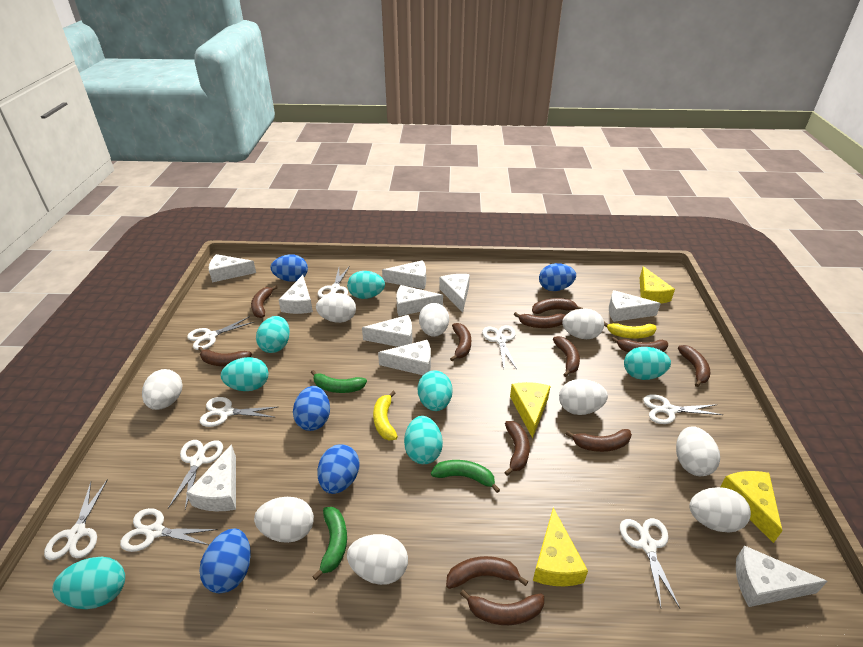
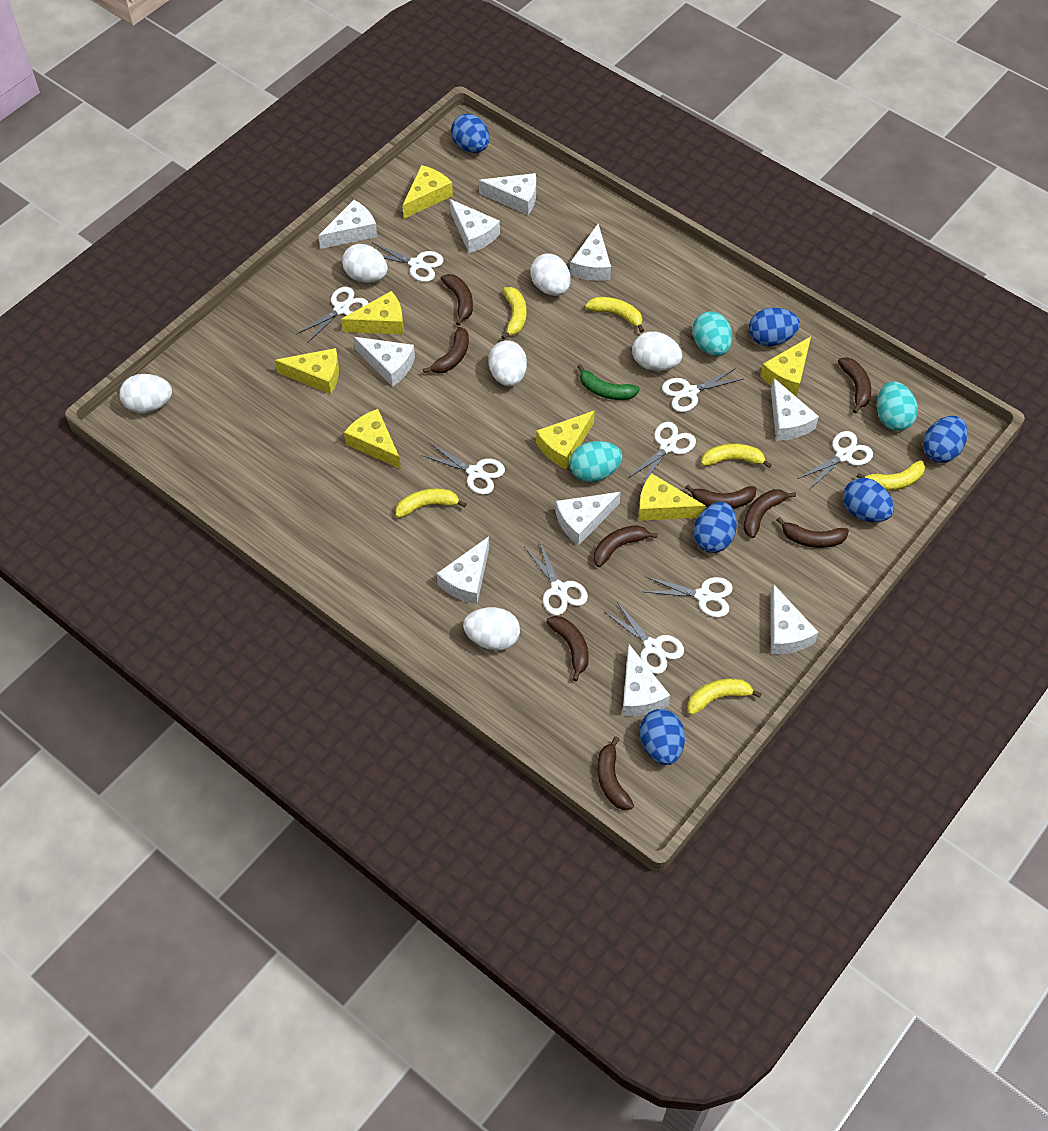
blue egg: [200,528,251,593] [270,254,308,282] [293,386,330,431] [317,444,360,494] [539,263,576,291] = 5 -> [451,114,489,153] [640,709,685,765] [694,502,737,553] [749,307,800,346] [843,478,894,522] [923,416,967,463] = 6
brown banana: [198,347,252,366] [251,285,278,318] [446,556,528,589] [450,323,471,361] [460,590,544,625] [504,421,530,476] [514,312,565,328] [532,298,583,314] [553,336,580,377] [566,429,632,452] [611,337,668,352] [678,345,710,387] = 12 -> [423,327,469,373] [441,274,473,326] [546,616,589,681] [594,525,658,567] [597,737,634,810] [685,484,757,509] [743,489,796,538] [777,517,849,548] [838,357,871,414] = 9
green banana: [311,370,367,393] [312,507,347,580] [431,460,500,493] = 3 -> [577,364,640,400] = 1
turquoise egg: [52,557,125,609] [221,357,268,391] [256,316,290,353] [347,271,385,299] [404,416,443,464] [418,370,452,411] [624,347,671,380] = 7 -> [570,441,622,482] [692,311,732,356] [877,381,918,431] = 3
white egg: [142,369,183,410] [254,497,314,543] [316,293,356,323] [347,534,408,585] [419,303,449,337] [559,379,608,415] [562,309,604,339] [676,426,720,476] [689,487,751,533] = 9 -> [119,374,172,413] [342,244,388,283] [463,607,520,651] [488,341,527,386] [530,253,571,296] [632,331,682,371] = 6
yellow banana: [373,391,398,440] [604,322,657,339] = 2 -> [396,488,467,518] [502,287,527,340] [585,297,644,333] [687,679,762,715] [701,443,772,468] [857,460,925,491] = 6
yellow cheese: [510,382,550,438] [533,508,588,586] [640,266,675,303] [720,471,782,543] = 4 -> [275,348,339,394] [341,291,404,334] [344,409,401,469] [402,165,453,219] [536,410,595,469] [638,473,706,521] [760,336,811,396] = 7

